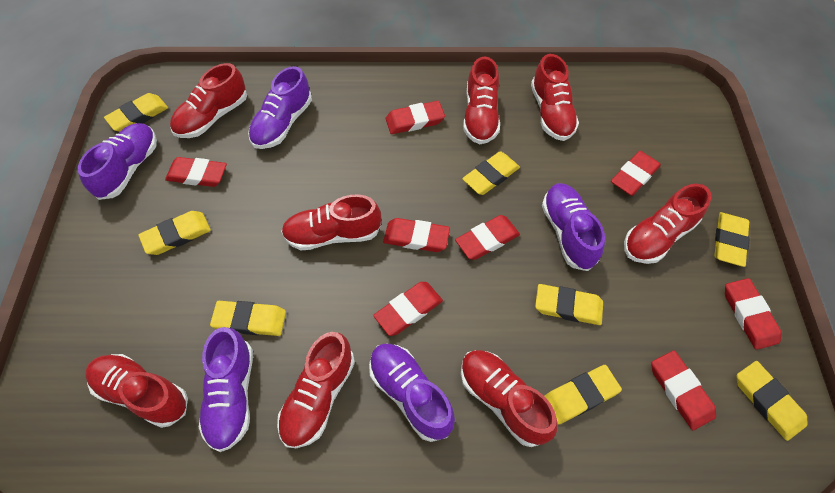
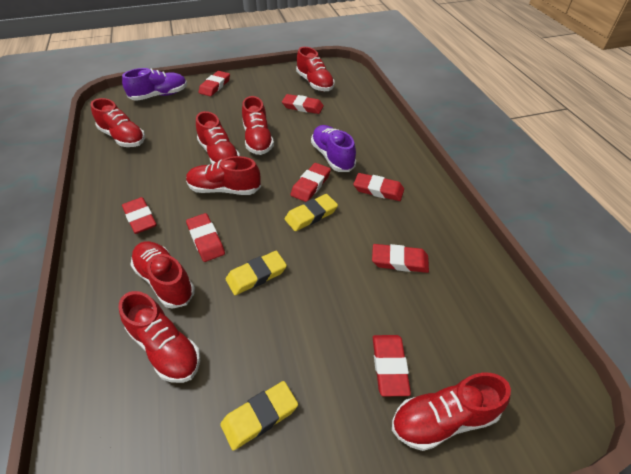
purple shoe: [78,123,157,200] [199,327,253,452] [248,66,312,149] [369,343,455,442] [542,183,605,271] = 5 -> [122,68,187,101] [311,125,356,172] = 2
yellow eraser: [104,93,168,132] [138,211,211,255] [210,301,286,336] [462,151,520,195] [535,284,603,325] [544,365,622,425] [714,212,750,267] [736,361,808,441] = 8 -> [220,381,298,451] [226,251,287,295] [285,194,338,231] = 3

